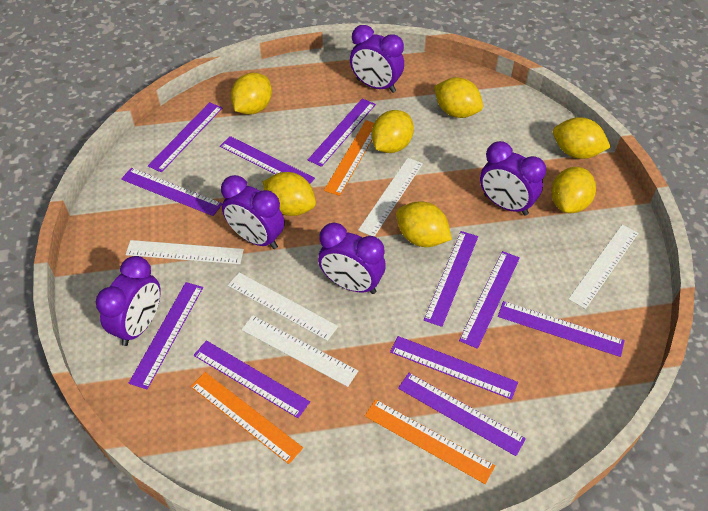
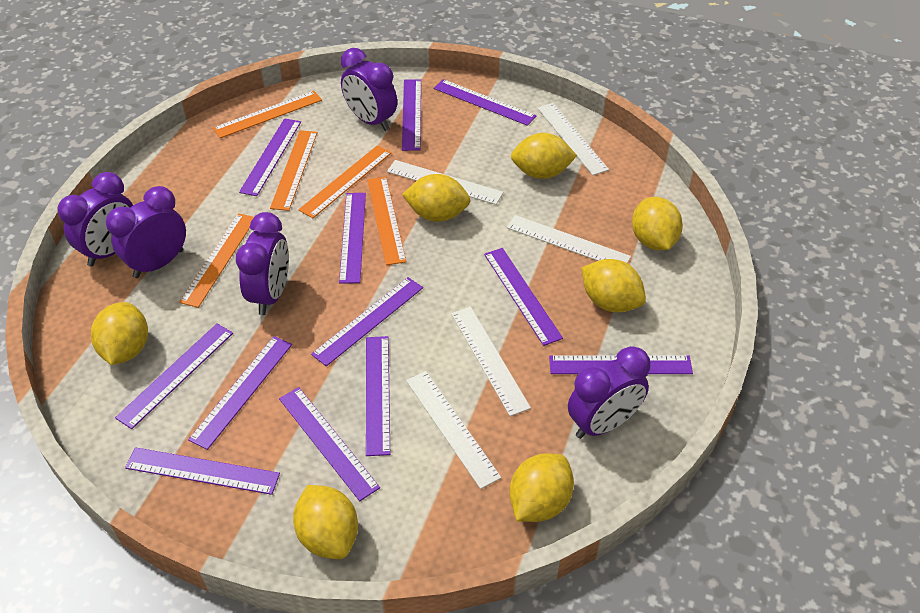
orange ruler: [190,372,303,464] [324,120,374,196] [365,399,495,484] = 3 -> [179,213,254,308] [213,91,322,138] [270,130,317,211] [298,146,391,218] [367,177,406,265] = 5
purple ruler: [121,168,222,216] [129,282,203,389] [148,102,223,172] [194,340,310,418] [220,136,315,184] [308,98,376,167] [390,336,518,400] [398,373,526,456] [424,231,478,327] [459,251,520,349] [498,301,625,357] = 11 -> [115,324,233,429] [125,447,280,495] [188,336,292,450] [239,118,301,196] [279,387,380,501] [311,277,423,366] [339,193,366,284] [366,336,390,456] [402,79,421,151] [434,79,537,126] [484,248,563,346] [549,355,693,374] = 12

